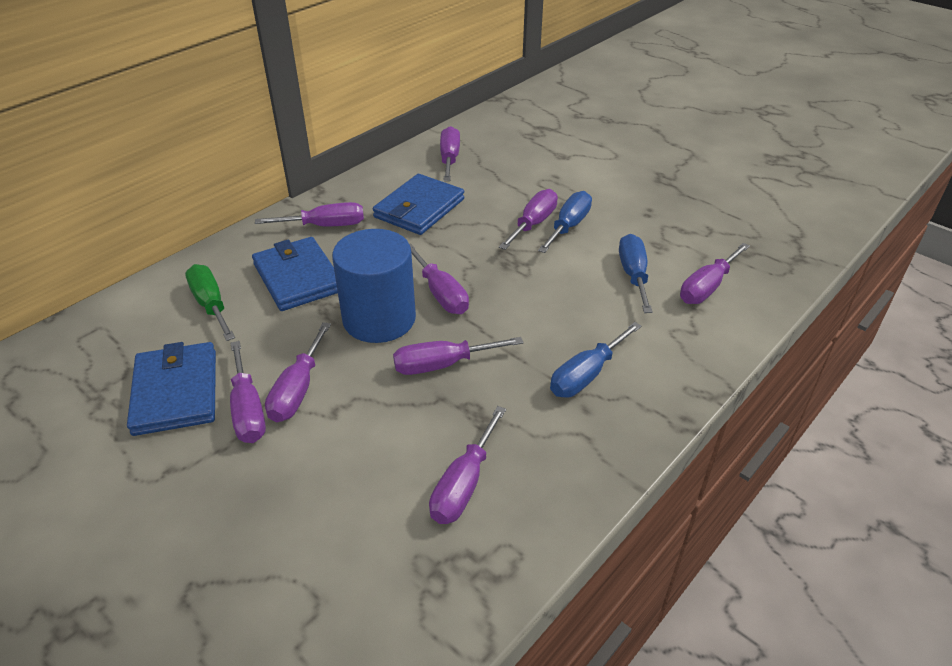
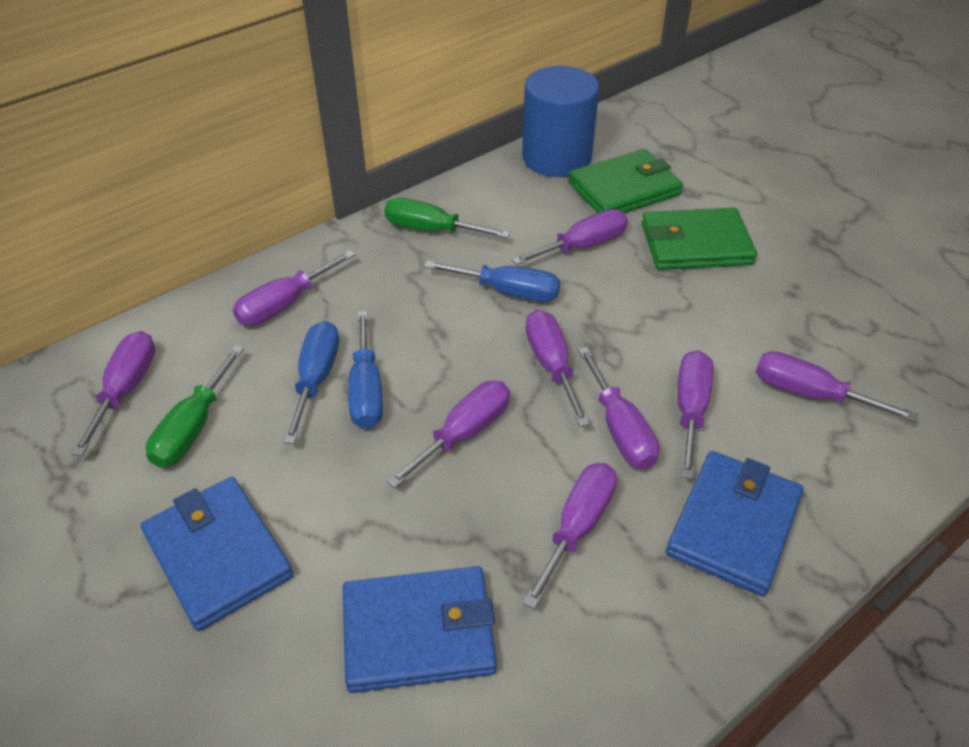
green screwdriver: [185,264,235,341] = 1 -> [146,345,244,468] [384,198,510,238] = 2
green wallet: none = 0 -> [568,149,683,213] [642,208,757,270] = 2

